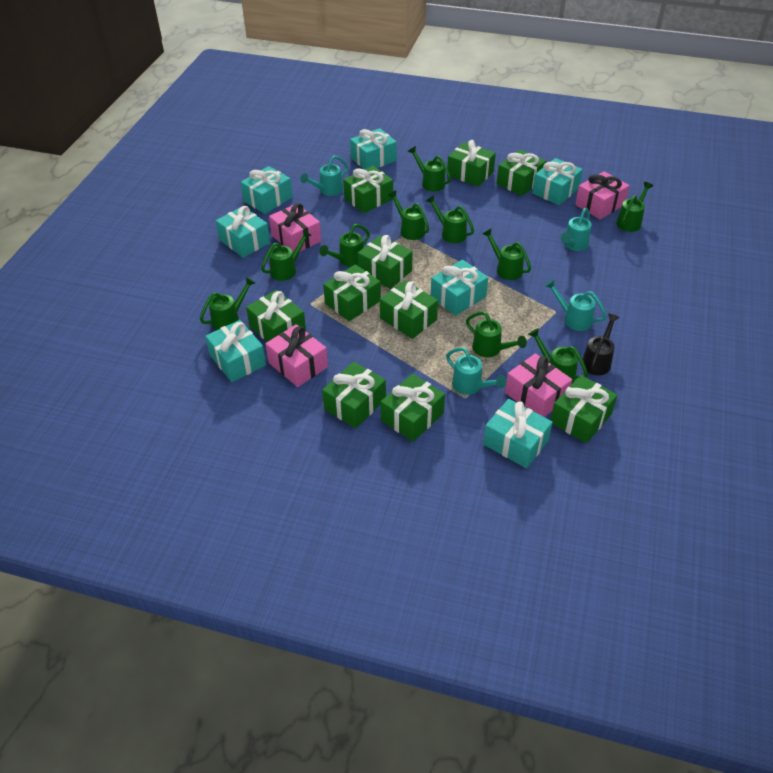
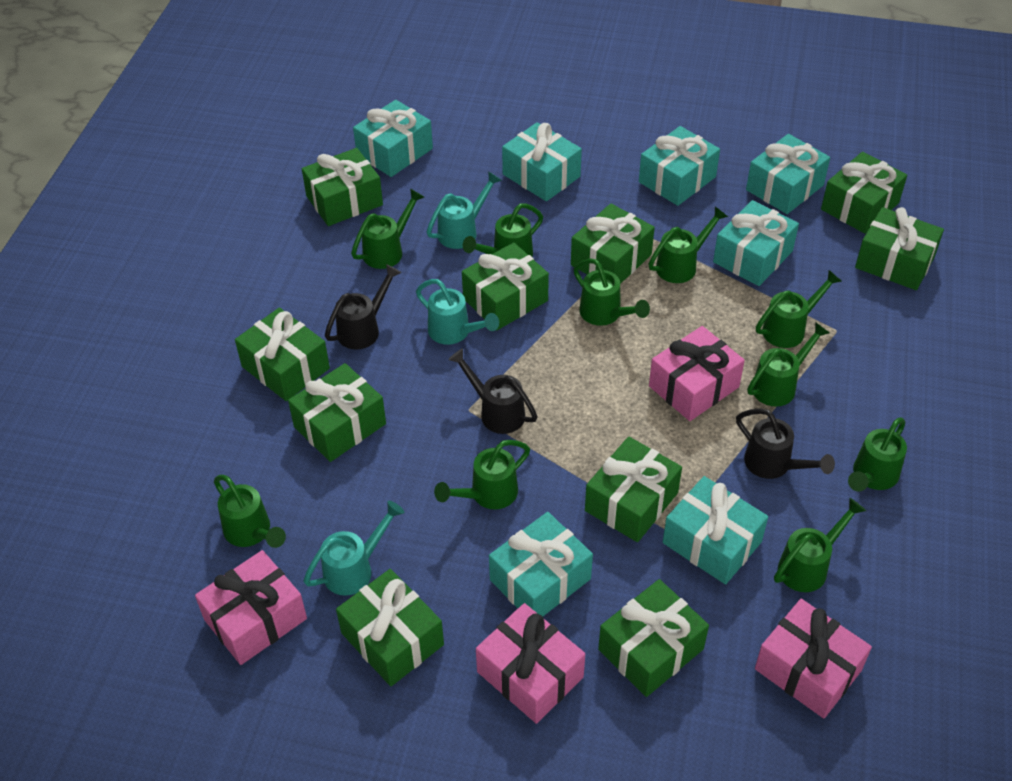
black watering can: [583,313,620,375] = 1 -> [325,264,401,350] [448,348,537,434] [736,409,835,479] = 3
turquoise watering can: [300,156,348,196] [446,347,507,395] [545,279,607,331] [561,208,591,251] = 4 -> [303,501,404,596] [416,279,499,345] [427,171,502,249] = 3

